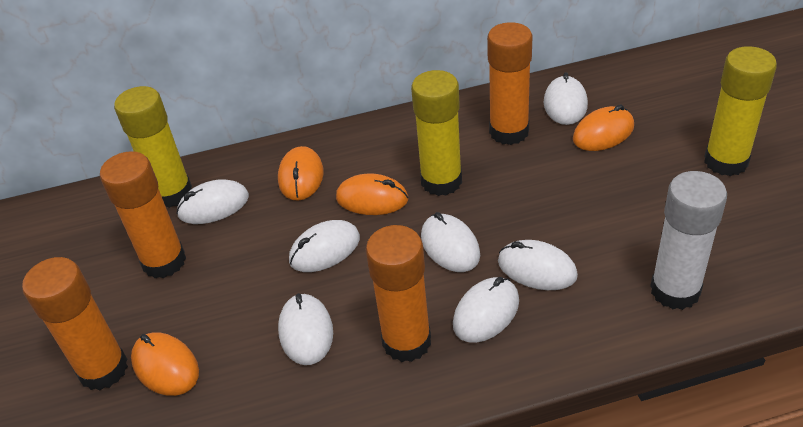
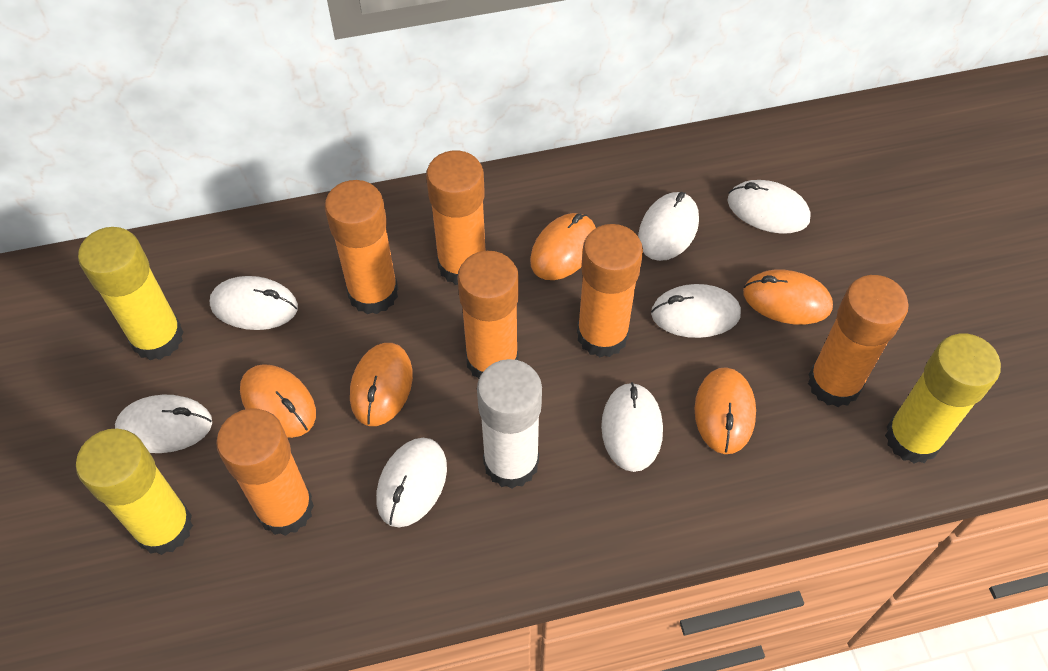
orange glue stick: [22,257,128,390] [100,151,186,278] [366,225,431,362] [487,22,533,145] = 4 -> [216,409,314,536] [325,180,398,314] [426,151,486,285] [457,251,519,379] [577,224,643,357] [808,275,909,407] = 6
orange mouse: [131,332,199,396] [278,146,324,201] [336,174,408,215] [573,104,634,151] = 4 -> [240,364,316,438] [350,343,413,426] [530,213,596,280] [694,367,756,454] [743,270,833,325] = 5

